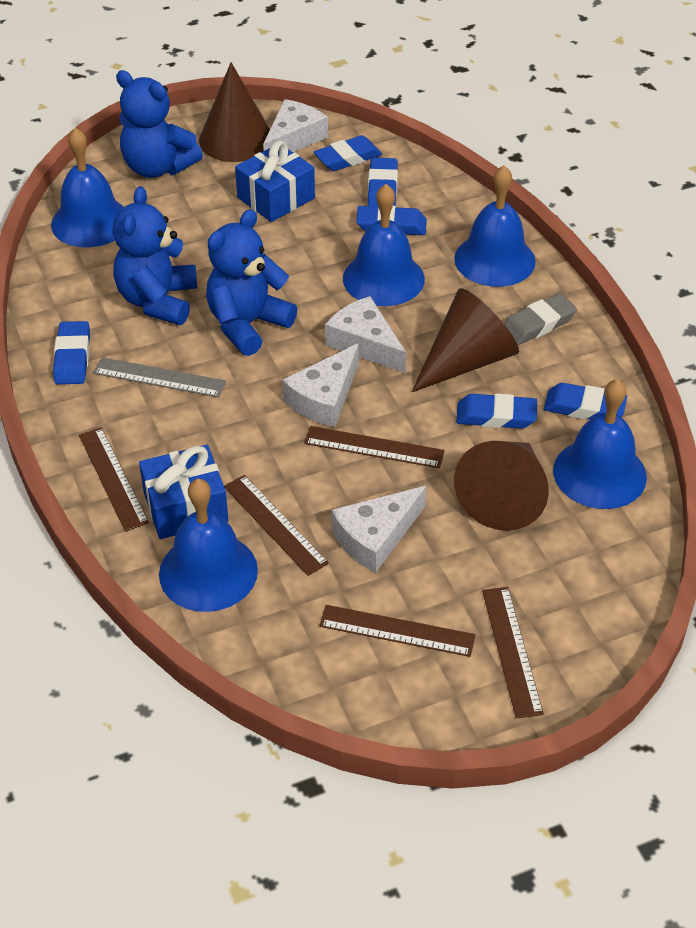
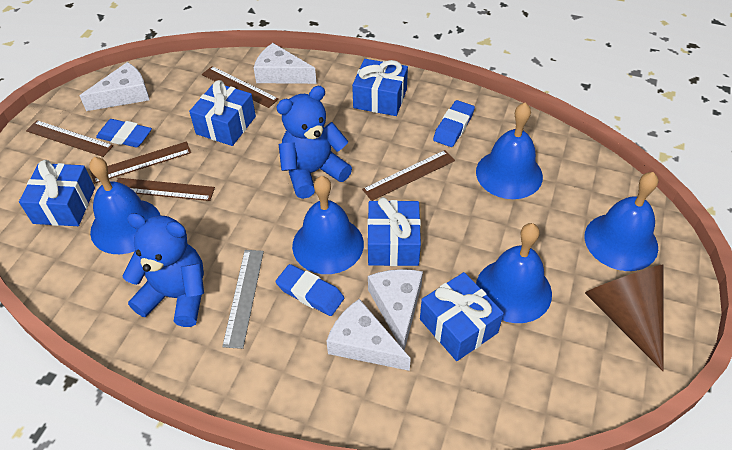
blue eraser: [53,321,90,385] [314,135,382,171] [356,206,427,235] [368,158,398,207] [456,393,537,429] [544,383,627,420] = 6 -> [96,119,152,147] [276,264,344,316] [433,100,475,147] = 3
blue gift: [139,445,229,539] [235,140,315,222] = 2 -> [19,160,95,226] [189,80,256,146] [352,59,408,116] [367,197,421,266] [420,272,504,361] = 5
blue teddy bear: [113,186,197,325] [116,70,203,178] [206,209,297,356] = 3 -> [123,213,204,327] [276,86,352,199] = 2
brown cone: [199,62,270,162] [412,288,519,392] [454,441,549,531] = 3 -> [585,264,663,371] = 1
grey eraser: [504,293,577,345] = 1 -> none = 0

